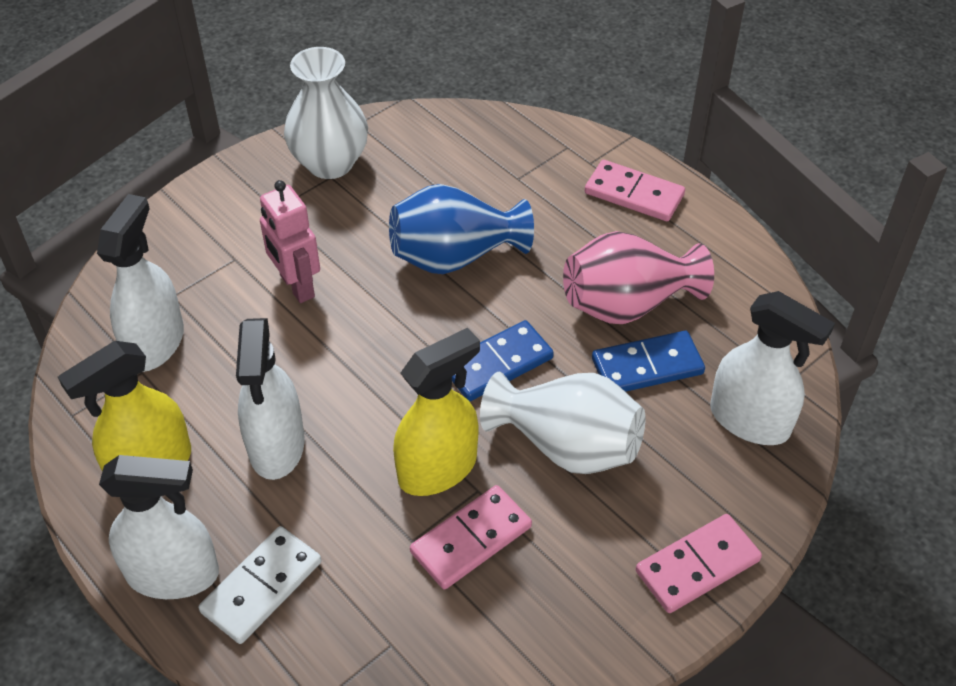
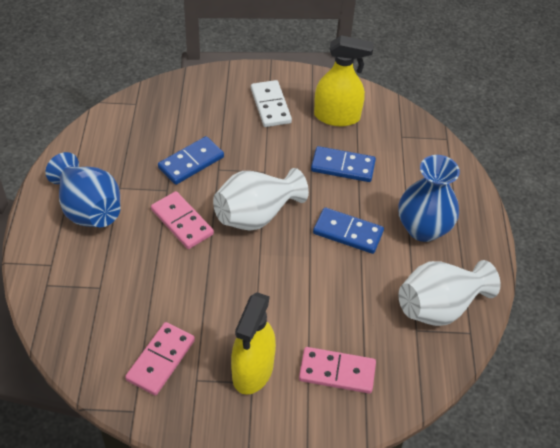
blue domino: [452,320,554,401] [592,331,705,392] = 2 -> [158,136,224,185] [311,146,376,182] [313,207,384,254] = 3
blue vase: [389,184,534,274] = 1 -> [45,152,120,227] [398,155,460,242] = 2
pink robot: [260,180,320,303] = 1 -> none = 0
pink vase: [563,231,714,324] = 1 -> none = 0
white spray bottle: [97,194,184,372] [99,455,219,599] [236,318,305,480] [710,291,835,445] = 4 -> none = 0

